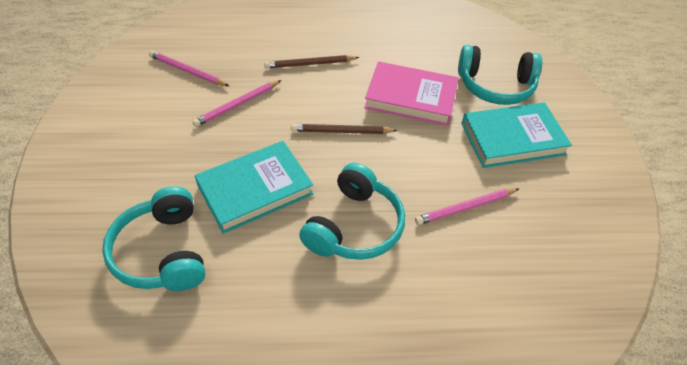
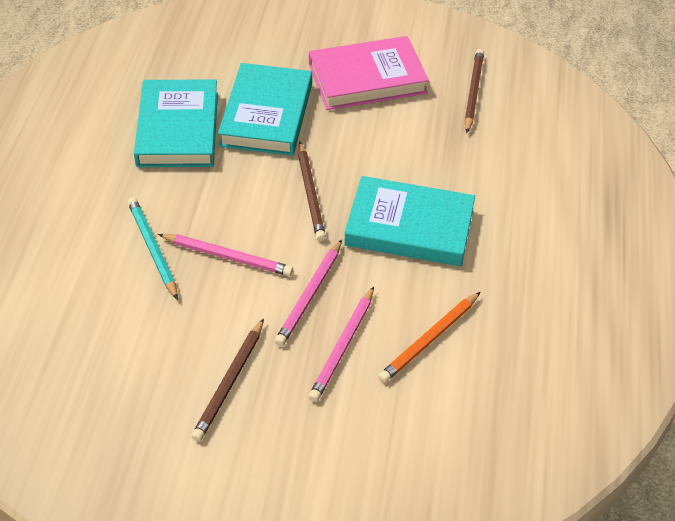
brown pencil: [264,55,359,68] [291,124,398,134] = 2 -> [191,318,264,442] [298,142,326,241] [464,49,484,133] = 3
orange pencil: none = 0 -> [378,292,480,383] = 1
turquoise book: [195,141,314,234] [461,102,572,168] = 2 -> [134,80,218,167] [218,63,312,156] [344,176,475,266] = 3
turquoise headphones: [102,186,206,291] [299,163,405,260] [458,45,542,105] = 3 -> none = 0
turquoise pencil: none = 0 -> [127,197,178,300] = 1

